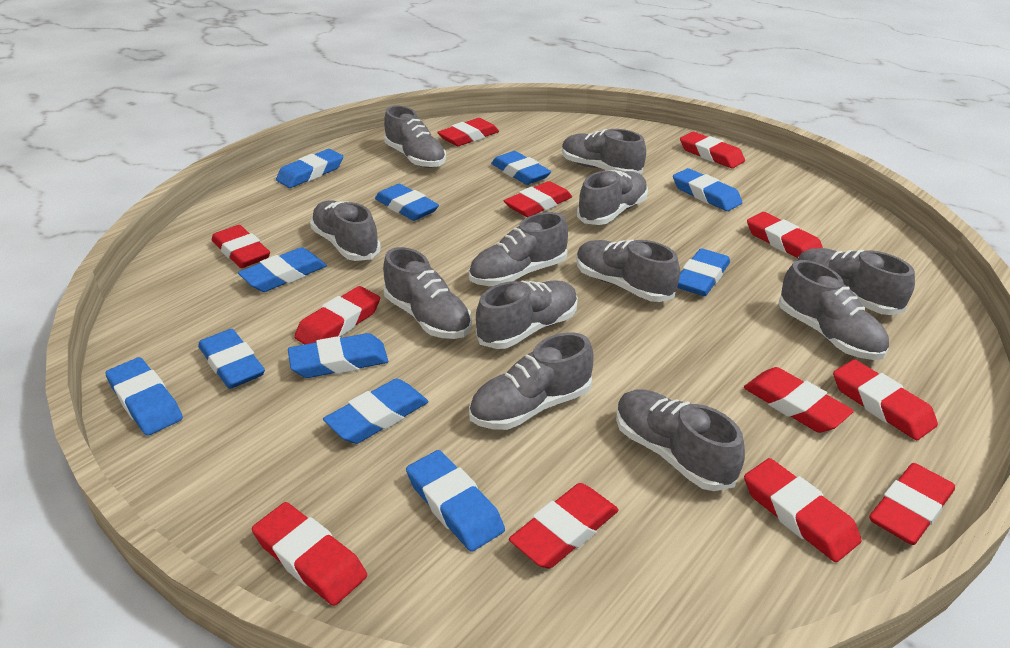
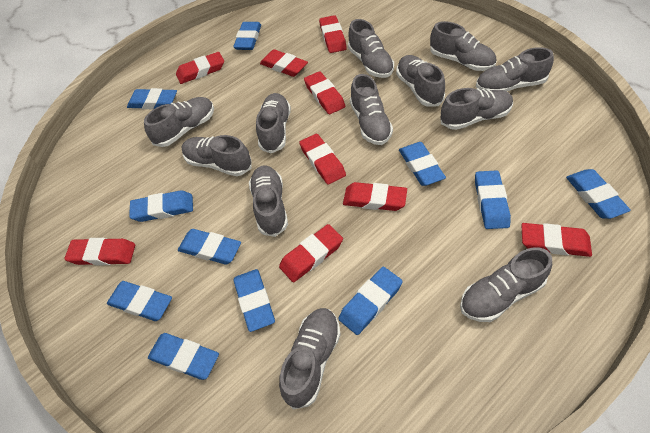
red eraser: [212,225,270,268] [252,502,367,606] [294,286,380,344] [437,118,499,146] [504,181,572,217] [509,483,619,569] [680,132,745,168] [744,367,854,433] [744,458,862,562] [747,212,823,258] [833,359,938,440] [869,463,955,545] = 12 -> [65,238,135,265] [176,52,224,84] [260,49,308,77] [279,224,343,282] [299,134,346,185] [304,71,345,114] [319,15,347,53] [343,182,407,211] [521,223,592,257] = 9

